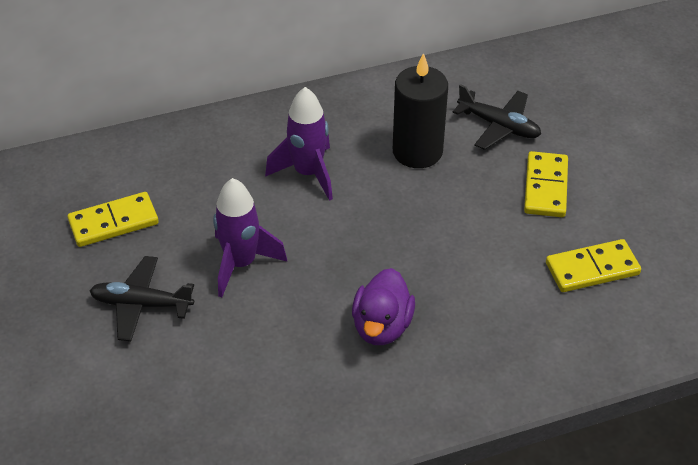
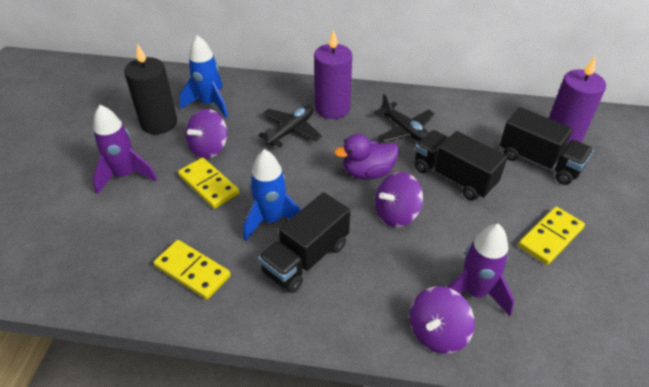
black truck: none = 0 -> [258,192,350,293] [414,130,507,200] [500,107,594,185] = 3
blue rocket: none = 0 -> [180,35,228,118] [243,149,301,241] = 2
purple candle: none = 0 -> [314,29,352,119] [549,57,606,146] = 2
purple spinning top: none = 0 -> [185,109,227,159] [375,172,423,227] [409,286,475,354] = 3

